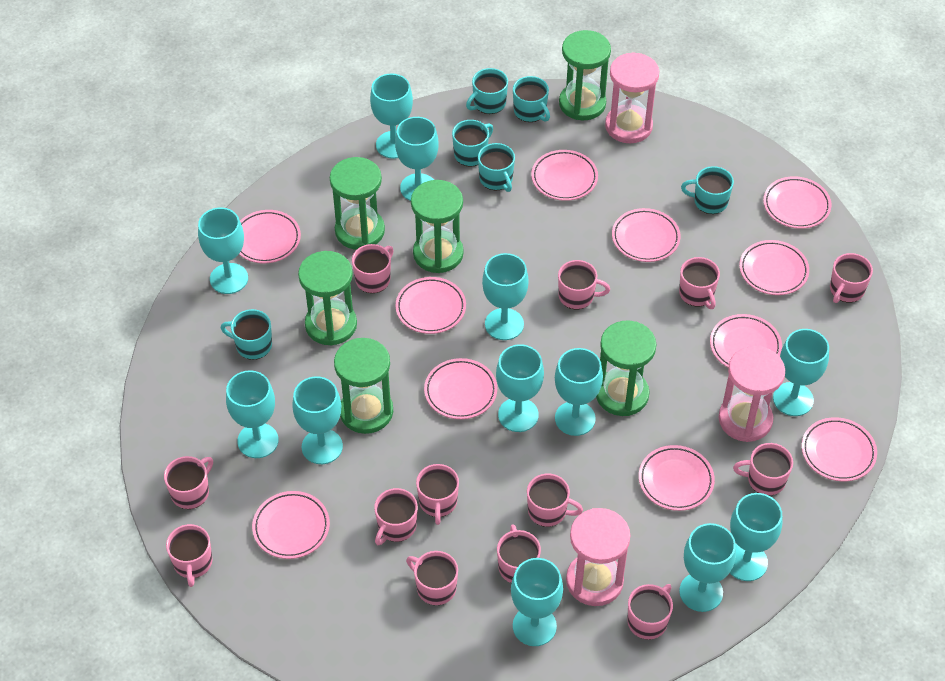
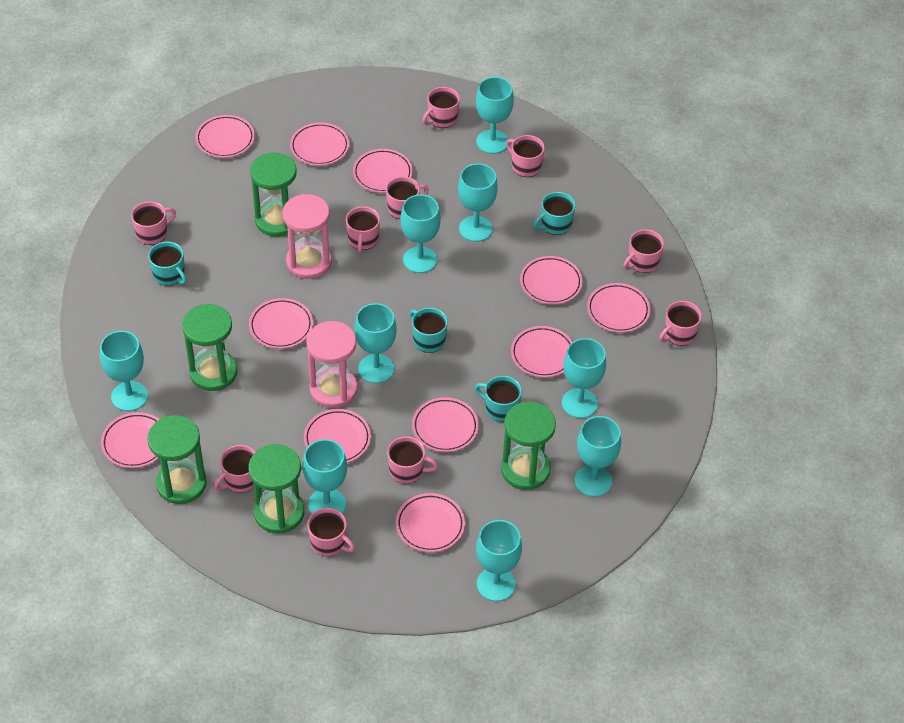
green hourglass: [298,251,357,346] [330,157,385,250] [334,338,393,434] [411,180,464,273] [559,30,611,120] [596,320,656,416] = 6 -> [147,415,207,504] [182,304,238,391] [249,444,304,534] [250,153,297,237] [501,402,556,490] = 5
pink hourglass: [566,508,631,606] [605,52,659,143] [719,346,785,442] = 3 -> [283,194,332,279] [306,321,358,408] = 2
pink mug: [164,456,213,509] [166,524,212,587] [352,244,394,293] [374,488,418,545] [406,551,458,605] [416,464,459,525] [497,524,541,583] [527,474,583,527] [558,260,610,309] [627,584,673,639] [679,257,720,309] [733,443,793,495] [830,253,873,303] = 13 -> [131,201,176,245] [214,445,255,493] [307,508,355,557] [346,206,380,253] [386,176,429,219] [387,436,438,484] [422,87,460,128] [506,135,545,177] [623,229,664,273] [659,301,702,346] = 10
turquoise goblet: [198,208,248,294] [226,370,279,458] [292,377,343,464] [370,73,413,159] [395,117,439,201] [482,253,529,340] [496,344,544,432] [511,558,563,646] [555,348,603,436] [679,523,736,612] [730,493,782,581] [773,329,829,416] = 12 -> [100,331,148,411] [303,439,347,514] [354,303,397,383] [401,194,441,273] [458,163,498,242] [476,77,514,154] [476,520,522,602] [562,338,606,418] [575,416,621,497] = 9
turquoise mug: [221,309,272,360] [452,120,493,167] [466,68,508,114] [478,143,515,192] [513,76,550,122] [681,166,734,214] = 6 -> [148,242,187,286] [409,307,448,353] [475,376,522,422] [533,192,576,235] = 4

